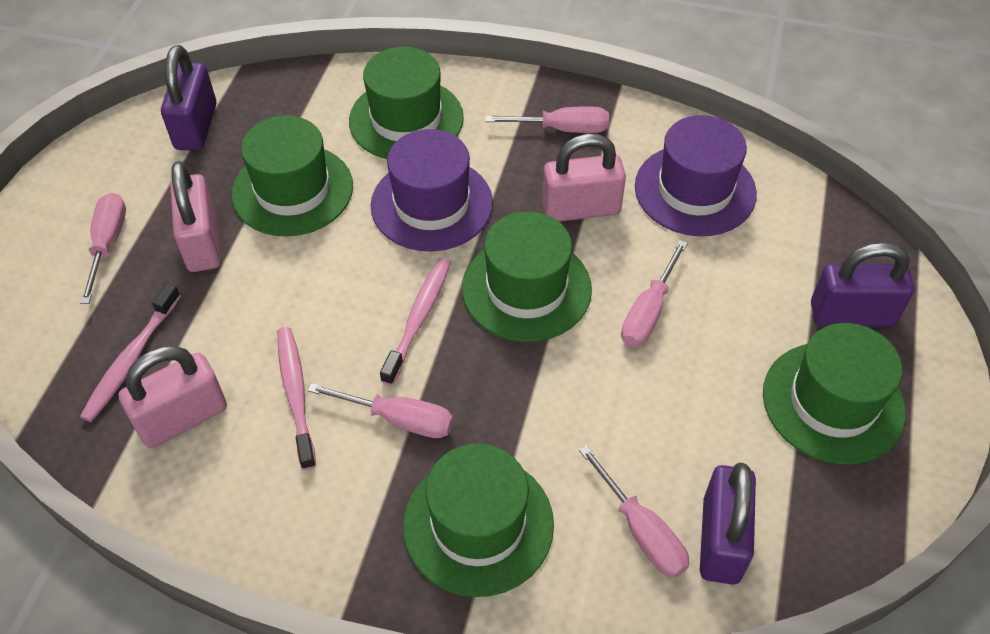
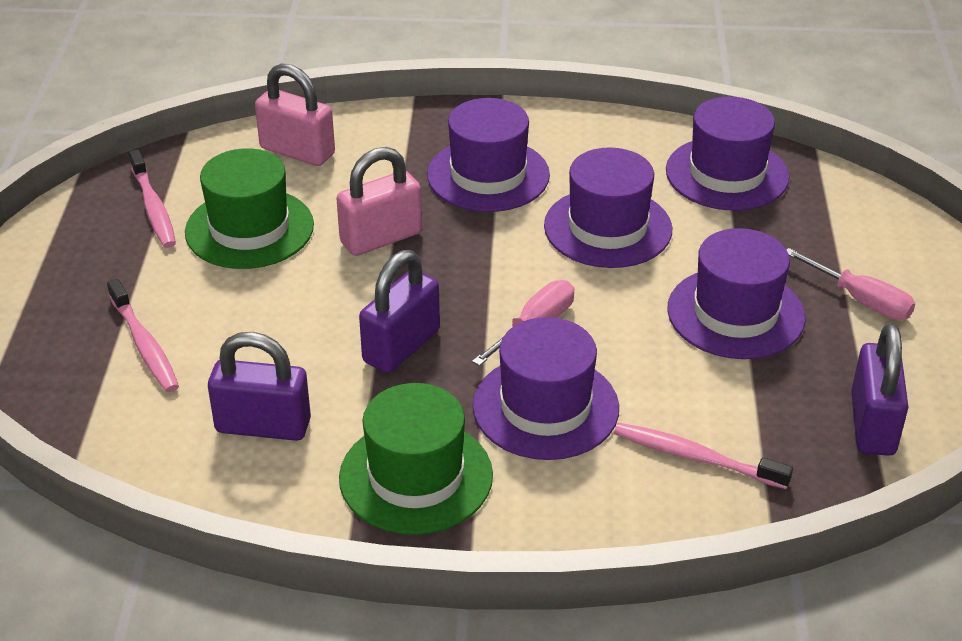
green hat: [232,116,353,236] [349,47,464,159] [403,443,554,597] [462,212,592,342] [763,323,906,464] = 5 -> [185,148,314,269] [339,383,493,535] = 2
pink padlock: [118,346,227,448] [170,161,221,272] [542,134,626,222] = 3 -> [255,63,335,166] [336,147,422,256] = 2
pink screwdriver: [80,193,126,304] [307,383,453,438] [485,107,609,133] [579,445,689,578] [621,240,688,347] = 5 -> [472,280,574,366] [787,248,915,320] = 2
purple hat: [371,129,493,251] [635,115,757,236] = 2 -> [427,98,550,212] [473,317,619,460] [544,147,673,268] [666,97,789,211] [667,228,806,359] = 5

